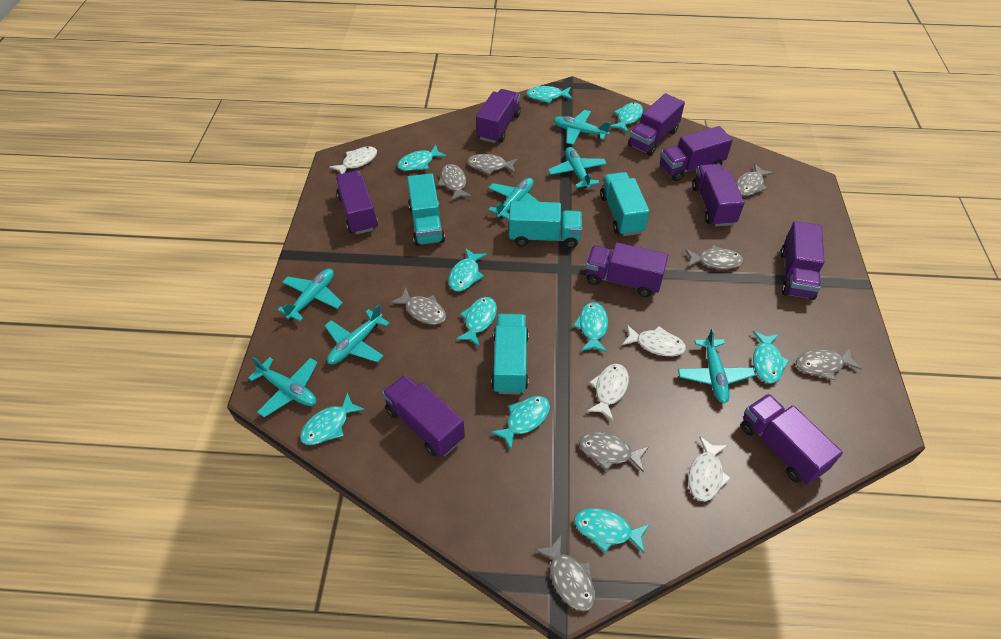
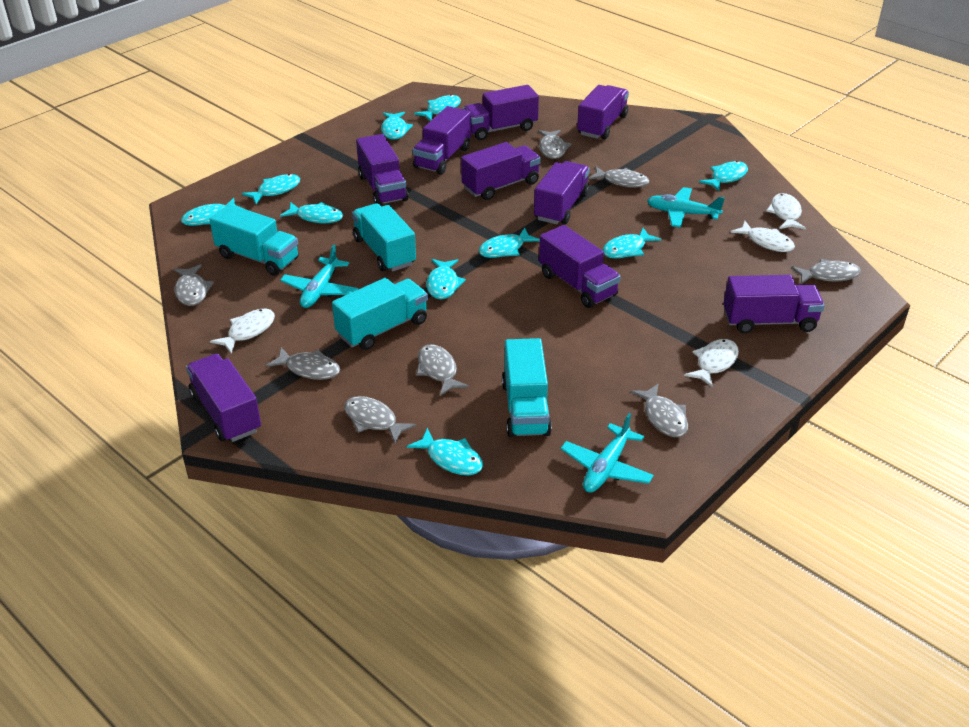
turquoise plane: [248,357,318,417] [278,269,343,321] [325,304,390,364] [488,178,539,219] [548,147,607,189] [553,110,611,145] [678,328,755,403] = 7 -> [280,244,358,308] [561,413,654,493] [647,187,725,228] = 3

